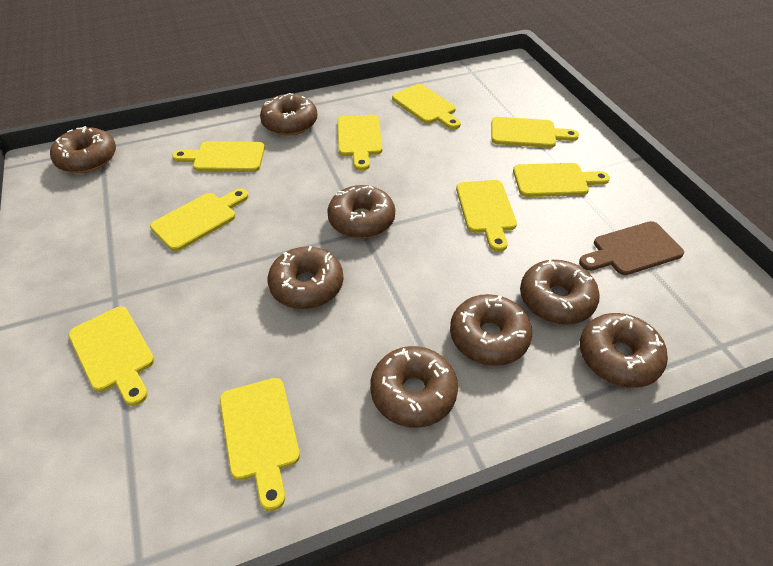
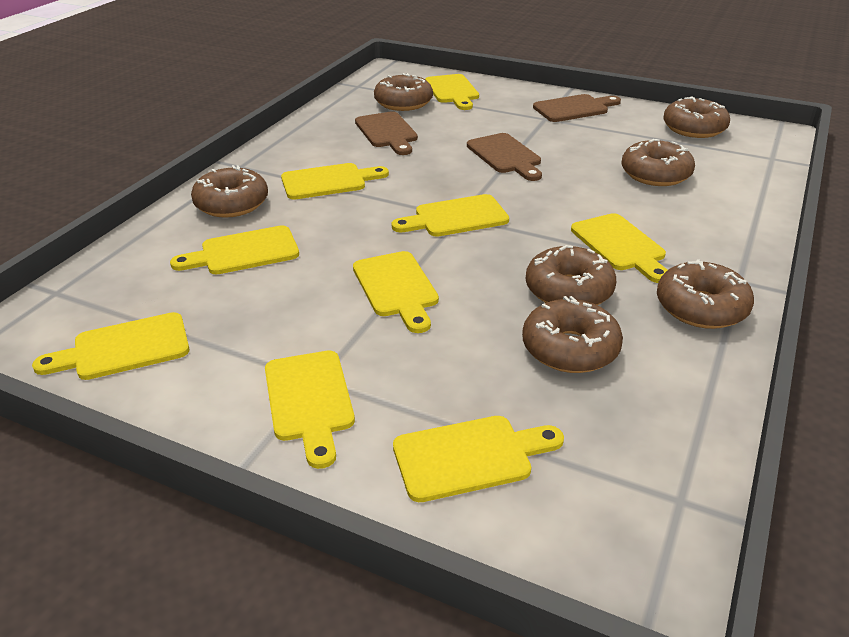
brown cutting board: [579,221,684,275] = 1 -> [355,111,418,155] [467,133,542,181] [533,94,621,122] = 3
brown donut: [50,126,116,173] [260,93,317,136] [268,246,343,309] [327,185,395,238] [370,346,458,428] [450,294,532,366] [520,259,600,325] [580,313,668,388] = 8 -> [191,165,268,218] [374,73,433,111] [522,296,623,373] [526,245,616,305] [622,139,695,186] [657,259,754,329] [663,96,730,138] = 7

